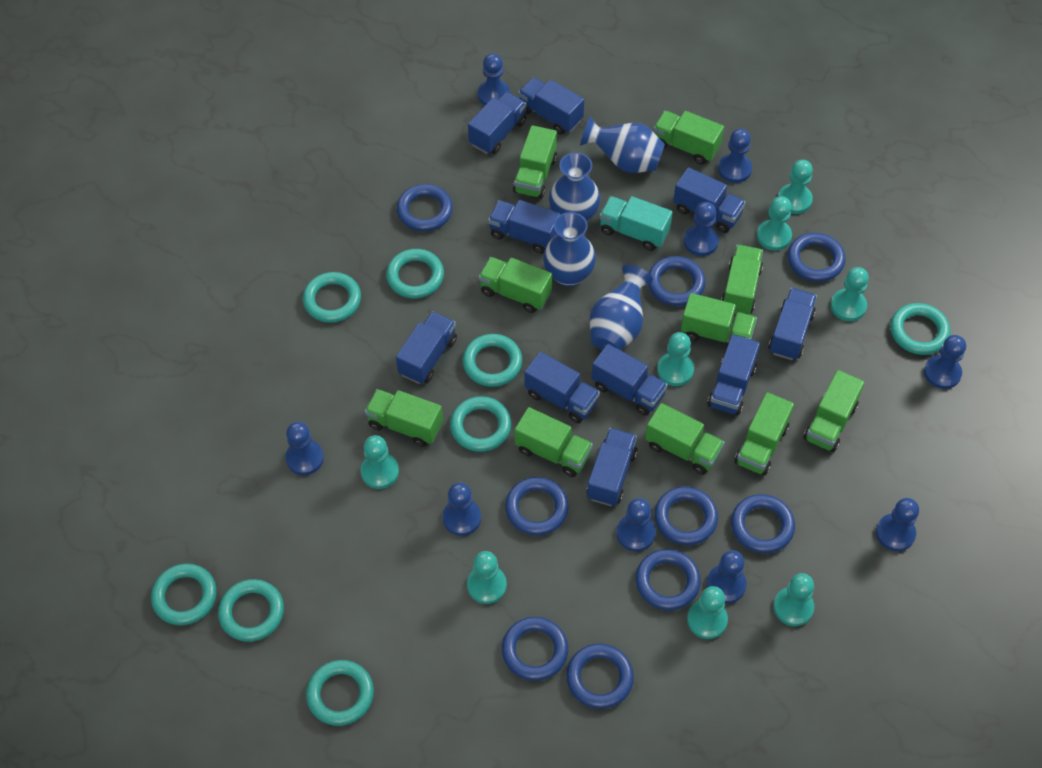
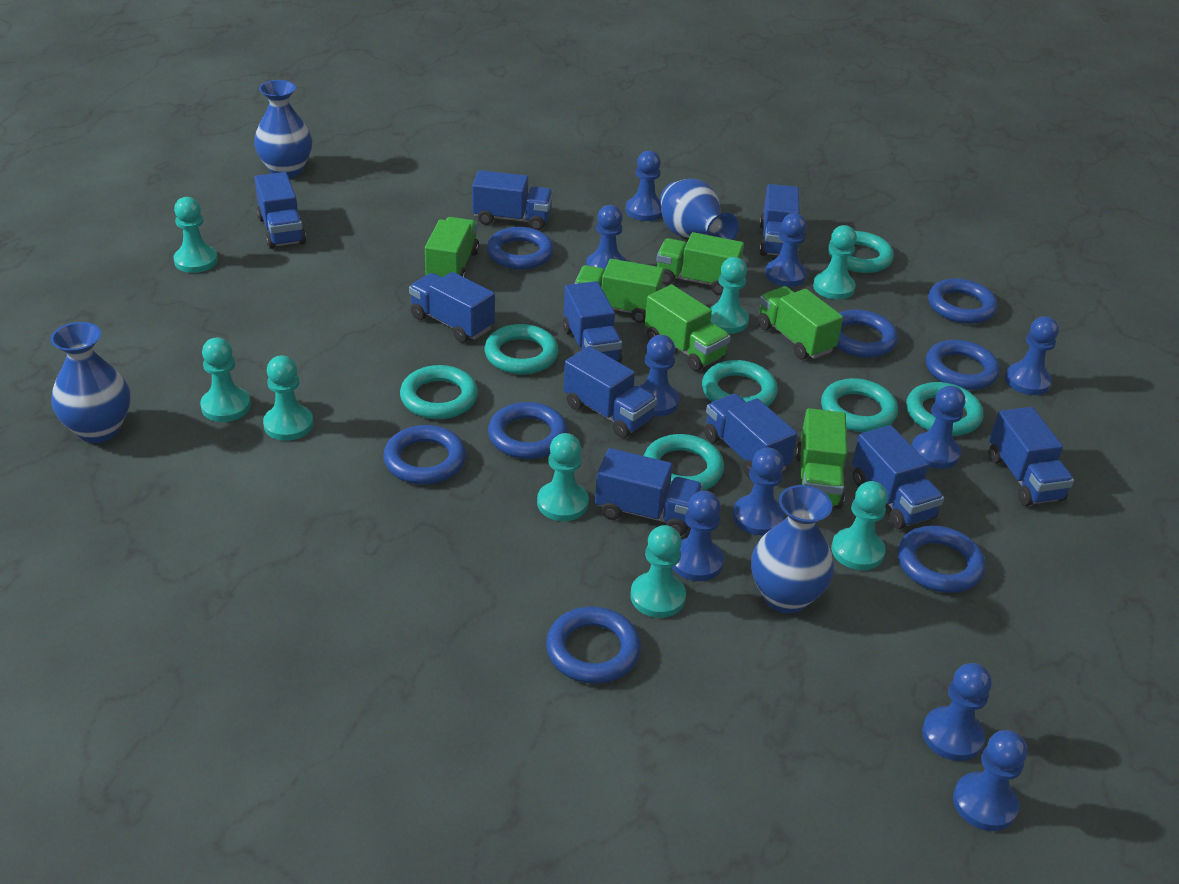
blue pawn: [285,422,324,475] [443,482,481,536] [478,53,510,105] [616,498,656,551] [684,202,719,256] [706,550,747,603] [718,129,752,183] [876,498,919,551] [924,335,966,389] = 9 -> [586,205,627,269] [626,150,662,221] [639,335,679,417] [672,491,724,581] [733,448,785,535] [765,213,807,287] [912,386,965,469] [922,663,992,761] [953,730,1027,831] [1005,316,1059,395] = 10
blue ring: [397,184,453,232] [502,617,568,681] [505,477,569,535] [566,644,634,709] [635,549,701,610] [648,256,706,306] [654,487,718,545] [731,494,795,553] [788,233,845,282] = 9 -> [383,425,466,484] [487,227,554,270] [488,402,568,459] [546,606,641,684] [836,310,898,358] [898,526,986,593] [926,340,1000,390] [928,278,998,324] = 8
green truck: [365,389,443,447] [479,257,552,313] [513,125,557,198] [515,407,593,477] [645,403,725,475] [653,111,724,165] [681,293,757,343] [721,245,763,314] [734,392,794,475] [804,370,865,452] = 10 -> [425,217,479,278] [574,259,664,323] [645,285,731,371] [656,232,744,295] [757,286,843,359] [796,408,847,509] = 6
turquoise ring: [151,563,217,625] [218,579,284,642] [303,272,361,323] [306,660,374,726] [386,249,444,298] [450,396,511,452] [463,334,522,387] [891,303,950,355] = 8 -> [400,365,478,419] [484,324,559,374] [644,434,724,491] [702,360,778,407] [821,378,898,432] [828,231,894,273] [906,382,984,436] = 7
turquoise truck: [599,196,673,251] = 1 -> none = 0

